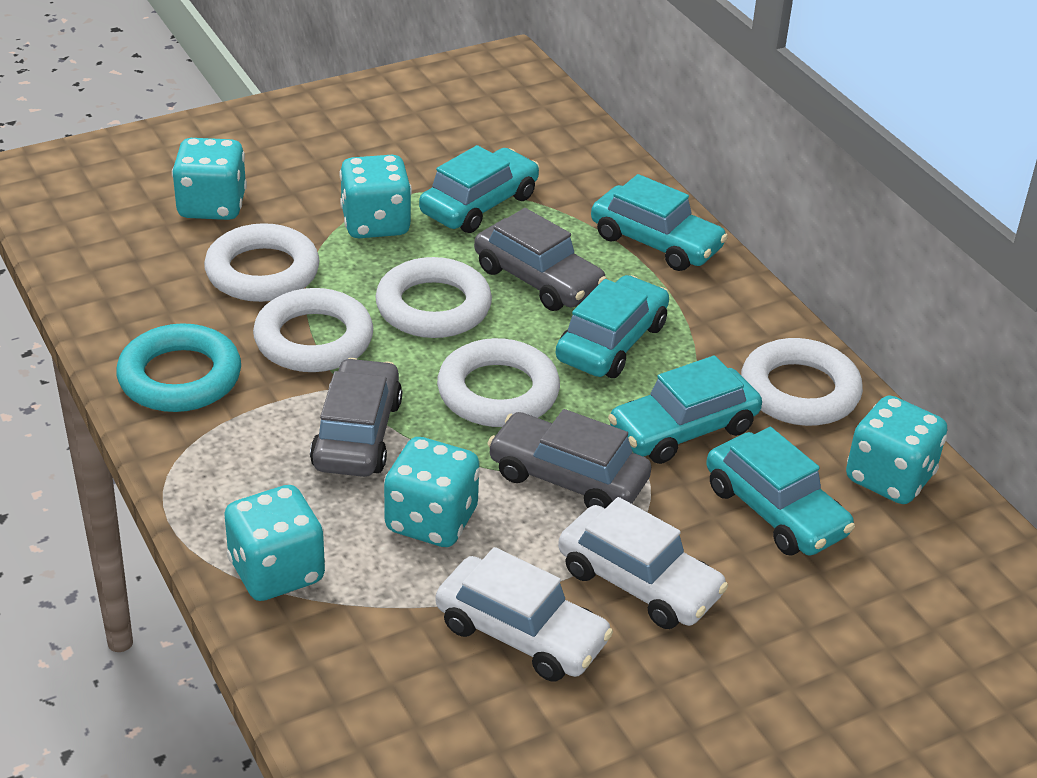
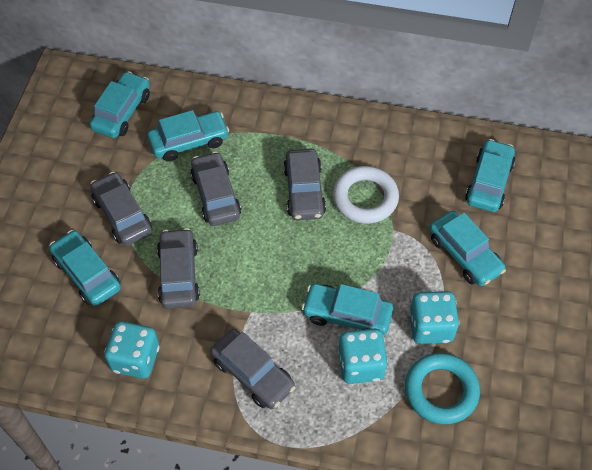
grey car: [310,358,402,477] [474,208,607,311] [487,409,651,508] = 3 -> [90,172,152,246] [157,228,200,309] [190,152,241,226] [210,329,295,409] [283,149,326,220] = 5
turquoise car: [419,145,539,233] [556,275,669,378] [591,174,728,271] [608,355,762,464] [706,427,855,556] = 5 -> [50,230,121,306] [90,71,150,138] [148,110,229,162] [301,284,393,335] [429,211,506,286] [465,139,515,212] = 6
turquoise dice: [172,138,247,220] [224,485,325,601] [340,155,412,238] [384,437,480,547] [846,396,947,504] = 5 -> [104,321,160,379] [338,328,388,384] [409,291,459,344] = 3
white car: [436,547,613,681] [558,497,728,629] = 2 -> none = 0
white ring: [204,223,319,302] [253,288,373,372] [375,257,492,338] [437,338,560,427] [741,338,863,426] = 5 -> [333,166,399,224] = 1

